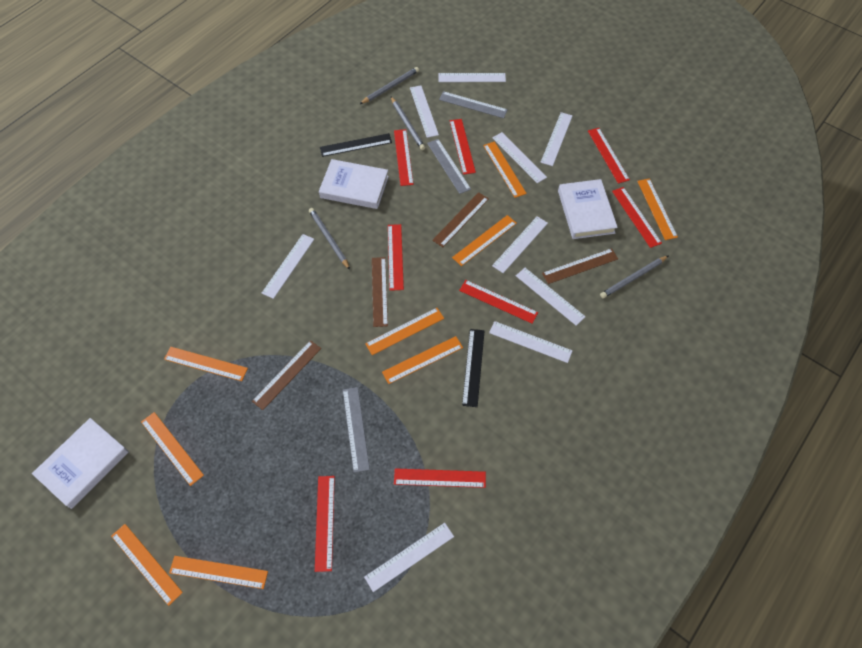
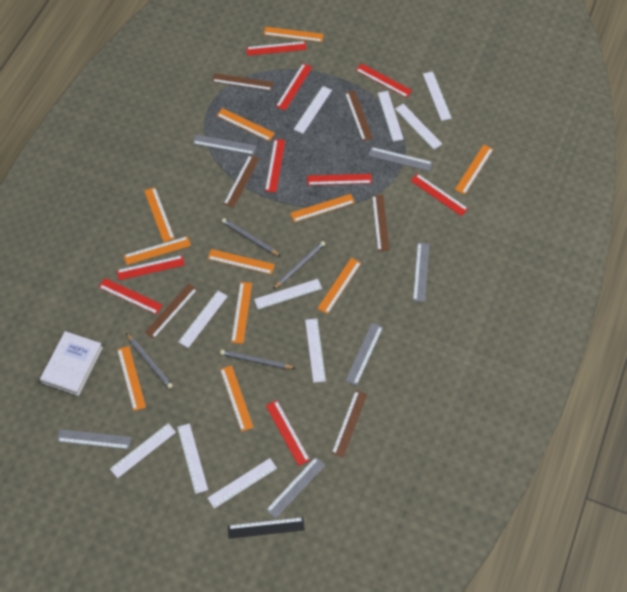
black ruler: [320,133,392,157] [462,329,485,407] = 2 -> [228,517,305,539] = 1
brown ruler: [252,340,321,410] [372,257,388,327] [432,192,489,247] [542,248,618,284] = 4 -> [145,283,198,339] [212,73,274,91] [224,155,260,208] [331,390,367,458] [345,91,373,141] [372,195,390,251] = 6
grey ruler: [343,387,370,473] [427,139,471,194] [439,91,508,118] = 3 -> [57,429,131,449] [193,135,256,155] [266,457,325,519] [345,323,383,385] [368,147,433,171] [413,243,429,302] = 6
orange ruler: [111,524,183,606] [141,412,204,486] [164,347,248,381] [169,556,268,589] [365,308,444,355] [382,336,463,384] [452,215,517,266] [483,141,527,198] [637,178,678,240] = 9 -> [117,346,146,411] [124,236,191,265] [144,187,175,242] [208,249,275,274] [216,108,275,141] [220,365,254,432] [231,282,252,344] [264,27,324,42] [290,194,355,222] [317,258,361,314] [455,145,493,195] = 11
red ruler: [315,476,335,572] [388,224,404,291] [394,129,414,186] [394,468,486,488] [450,119,476,175] [459,280,538,324] [588,128,630,184] [612,187,662,248] = 8 -> [99,278,163,315] [117,255,185,280] [246,41,307,56] [265,139,285,192] [266,400,310,466] [276,63,312,110] [307,174,372,185] [356,63,412,98] [410,173,468,216] = 9
white book: [32,418,129,509] [319,159,389,209] [558,179,618,239] = 3 -> [40,331,103,396] = 1
white ruler: [262,234,314,299] [364,523,454,592] [410,85,439,138] [438,73,506,82] [489,321,572,363] [492,132,547,183] [492,216,548,273] [516,268,586,326] [540,112,573,166] = 9 -> [110,423,176,478] [177,423,208,494] [179,291,228,348] [208,458,277,509] [254,279,322,309] [293,86,332,134] [305,319,326,383] [378,91,404,141] [395,104,442,149] [423,71,452,121] = 10

